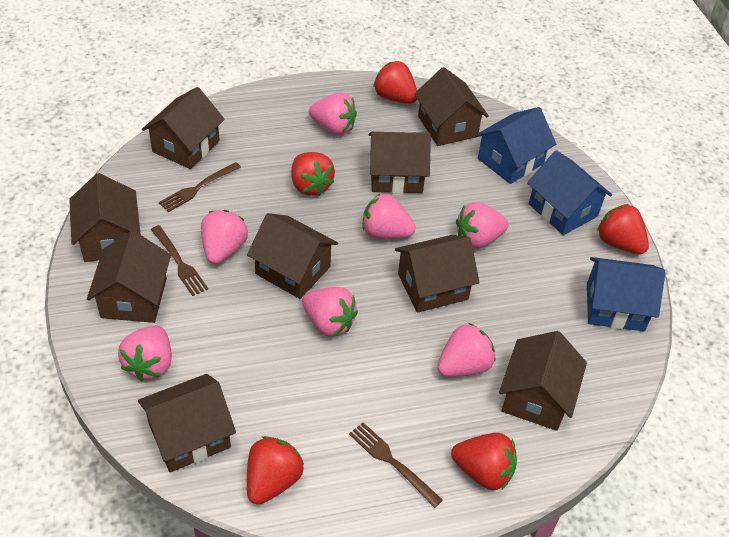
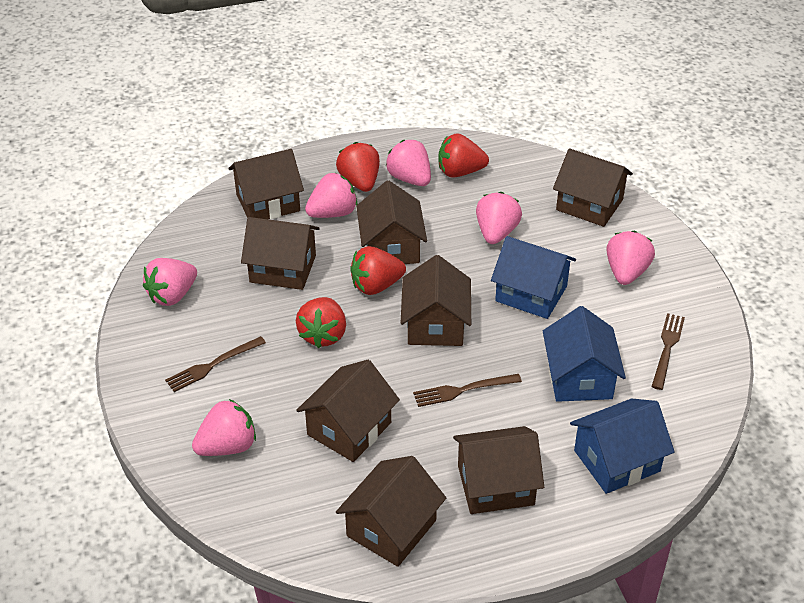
brown house: [69,173,141,262] [87,231,171,323] [138,374,236,472] [142,87,225,169] [247,213,338,299] [369,132,431,194] [395,235,480,313] [414,67,489,146] [499,331,587,431] = 9 -> [228,149,304,219] [241,217,320,290] [296,360,400,462] [336,456,446,567] [356,181,427,264] [401,255,471,346] [453,426,544,514] [553,148,633,227] = 8
pink strawberry: [118,326,172,381] [201,210,248,264] [302,287,358,337] [309,92,357,135] [363,194,416,239] [437,323,495,377] [456,202,509,249] = 7 -> [143,258,197,306] [192,399,256,456] [305,173,357,218] [386,140,431,186] [476,192,522,244] [606,231,655,285] = 6
red strawberry: [247,436,304,505] [292,152,335,196] [373,61,417,104] [451,433,517,490] [597,204,649,254] = 5 -> [296,297,346,348] [336,142,380,192] [350,246,406,295] [438,133,489,178] = 4

